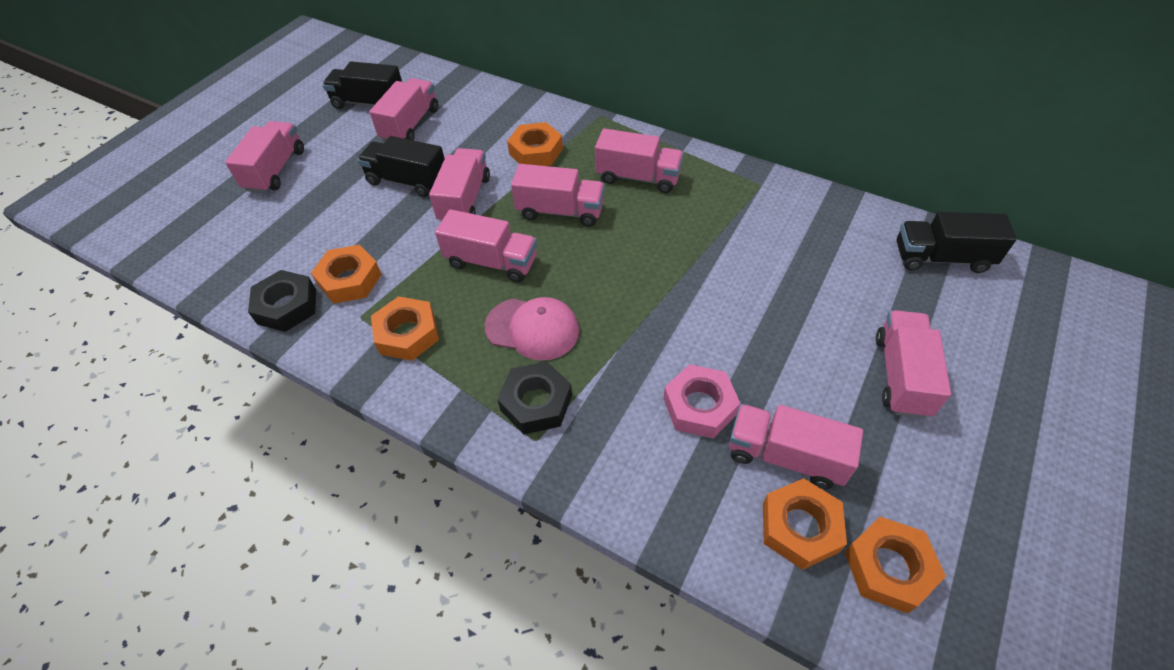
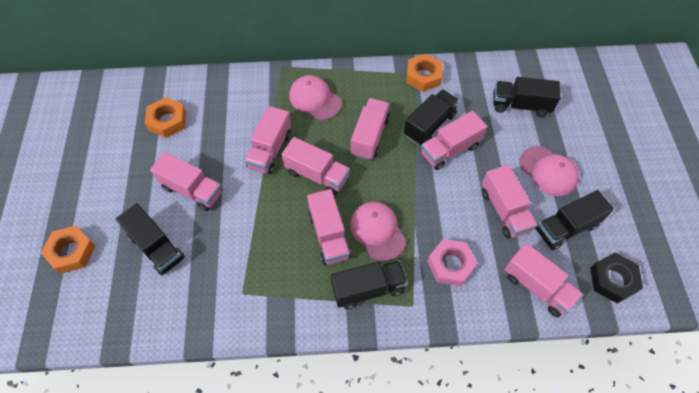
black nut: [248,270,316,332] [497,361,572,434] = 2 -> [590,253,643,303] = 1
black truck: [322,61,402,109] [357,136,445,197] [897,212,1017,273] = 3 -> [116,203,185,276] [331,261,408,309] [404,89,459,145] [493,77,560,117] [536,190,614,250] = 5
orange nut: [311,245,382,304] [371,296,439,361] [507,122,563,166] [763,478,847,570] [845,516,946,613] = 5 -> [41,226,95,274] [145,97,186,138] [406,54,443,92] = 3
pink cap: [485,297,579,361] = 1 -> [289,75,342,120] [350,202,406,261] [519,146,579,196] = 3

